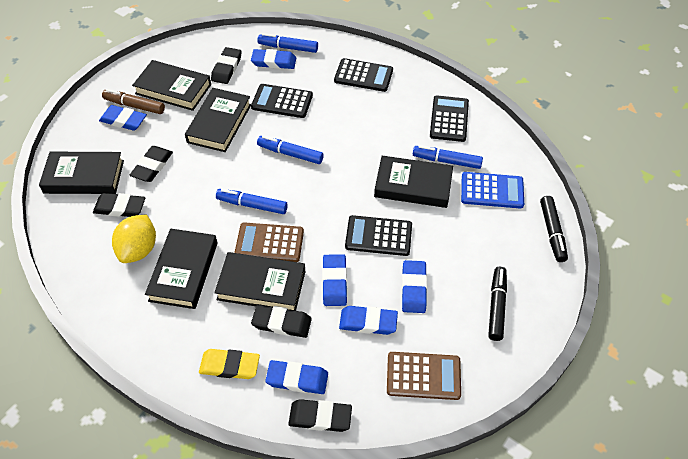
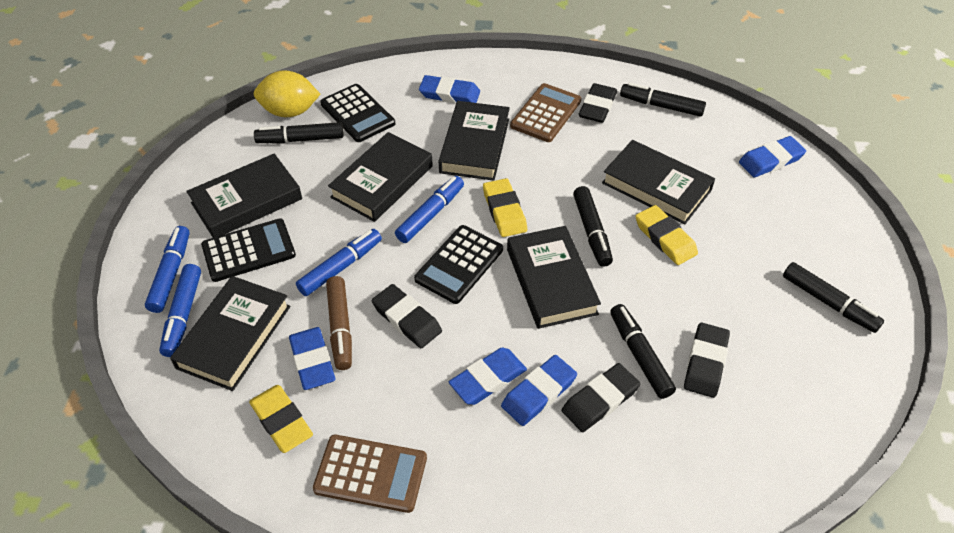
black calculator: [251,84,313,118] [334,58,393,92] [345,215,412,256] [430,95,469,142] = 4 -> [201,218,296,282] [320,84,395,142] [414,225,503,304] = 3
black eraser: [93,193,145,217] [130,146,173,182] [211,47,242,84] [251,304,312,338] [288,399,352,432] = 5 -> [372,284,442,348] [562,363,640,432] [579,83,617,123] [684,323,730,398] = 4
black marker: [488,267,507,341] [540,196,568,262] = 2 -> [254,122,344,143] [573,186,613,267] [610,304,676,399] [620,83,706,117] [783,262,884,333] = 5
blue calculator: [461,172,524,209] = 1 -> none = 0
blue eraser: [99,105,147,131] [251,49,296,69] [265,360,328,394] [322,254,347,306] [339,306,398,335] [402,260,427,313] = 6 -> [289,327,336,390] [419,75,480,104] [449,348,527,405] [501,355,577,426] [739,136,806,177] = 5
yellow eraser: [199,349,260,379] = 1 -> [249,385,313,453] [483,178,527,237] [635,205,698,265] = 3

